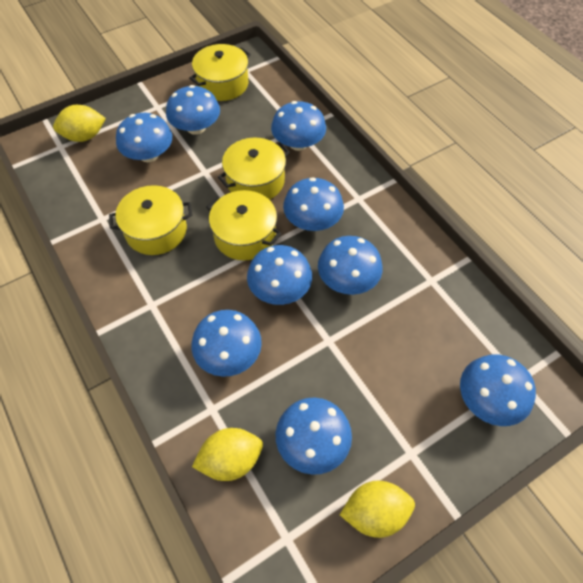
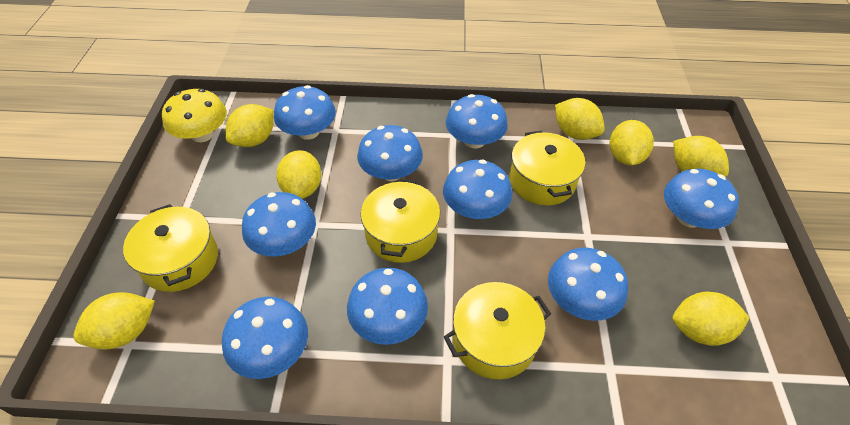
yellow lemon: [53,105,106,142] [192,428,263,481] [340,481,415,538] = 3 -> [73,292,155,350] [225,104,273,147] [276,150,321,199] [555,98,605,140] [610,120,654,165] [673,136,729,177] [673,292,750,346] = 7
yellow mushroom: none = 0 -> [162,89,227,142] = 1

